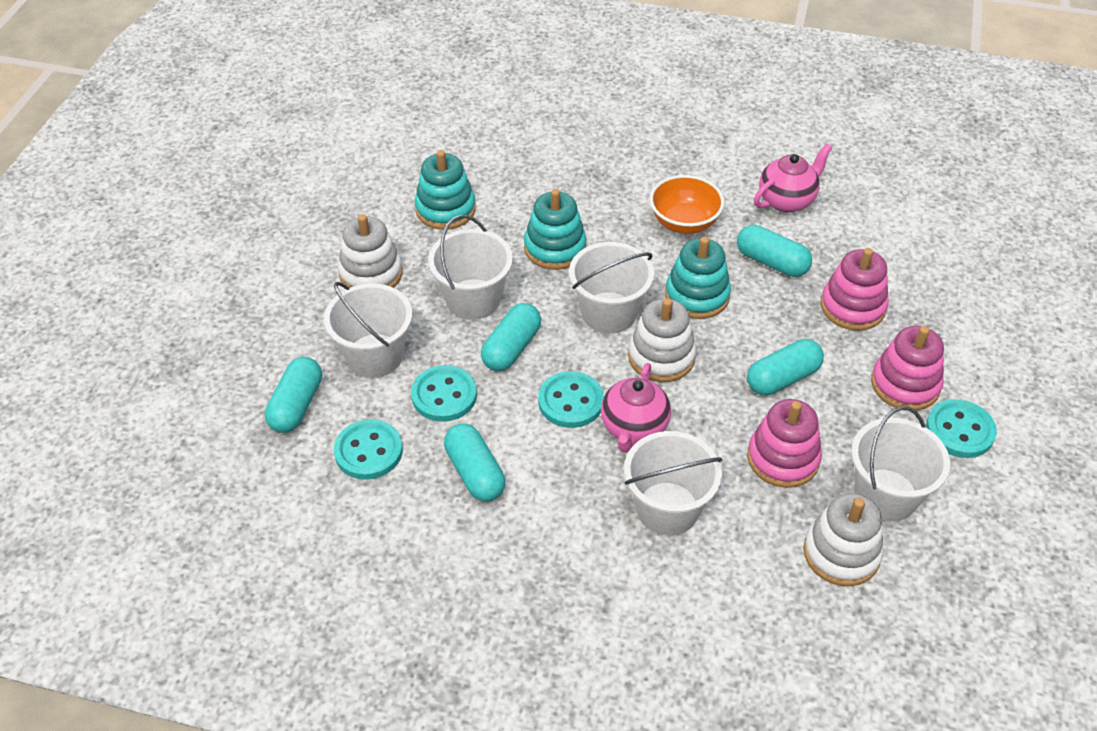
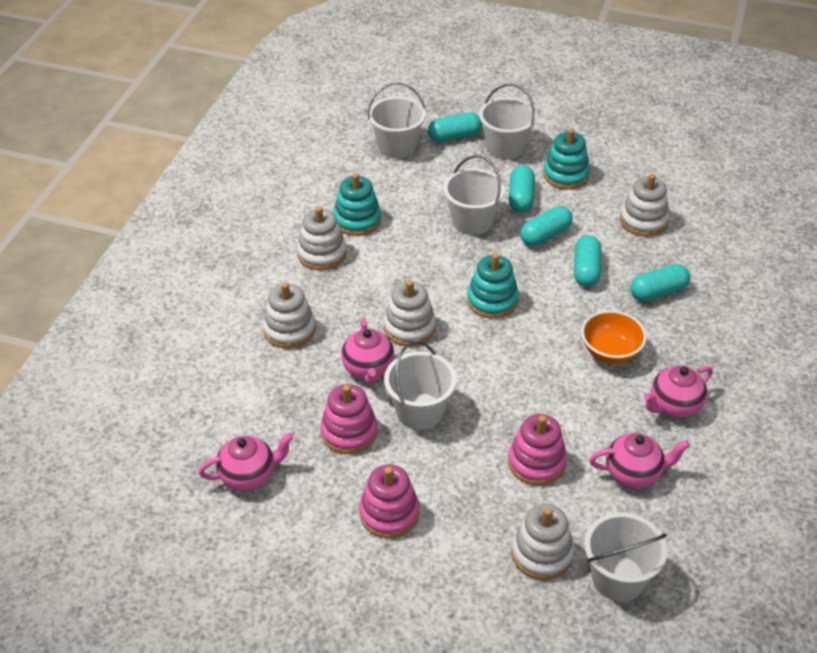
pink teapot: [601,363,671,453] [754,143,832,212] = 2 -> [199,433,294,491] [341,318,395,385] [589,433,690,488] [644,366,713,418] = 4
turquoise button: [334,419,403,480] [411,365,477,422] [538,371,604,428] [926,399,997,458] = 4 -> none = 0
white stacking toy: [338,214,403,288] [628,298,697,382] [803,493,883,586] = 3 -> [262,282,316,349] [297,206,347,270] [384,280,436,346] [511,504,574,580] [620,174,669,237] = 5

